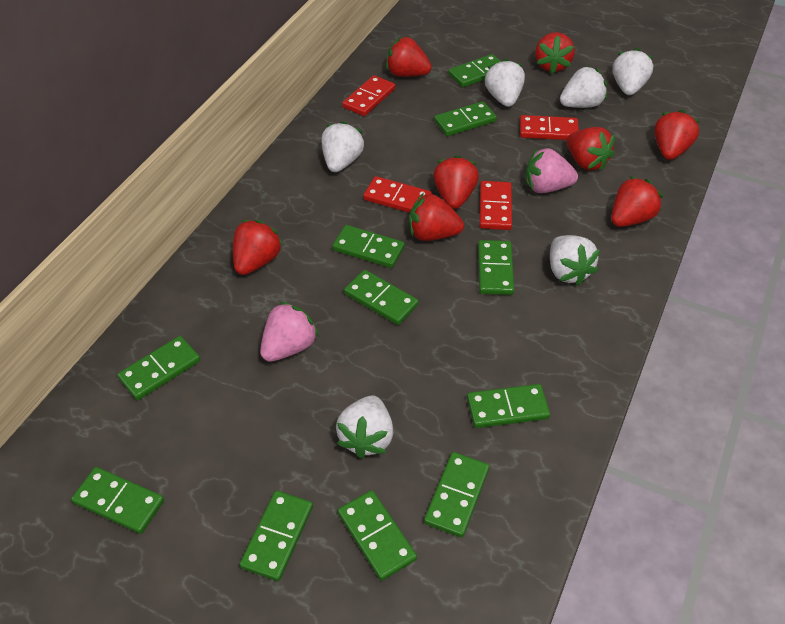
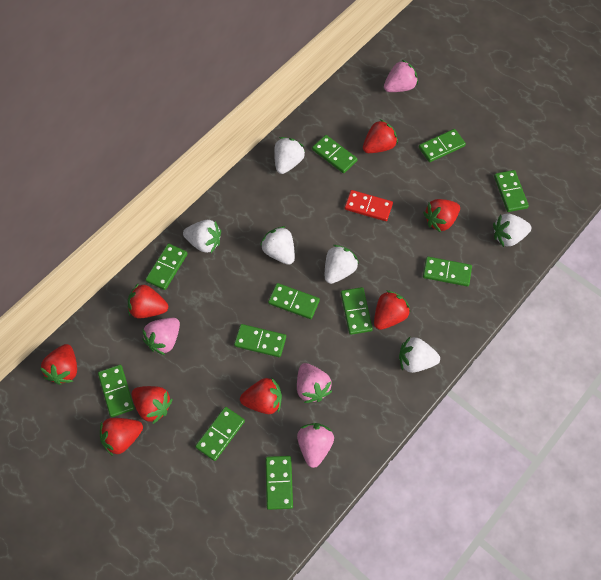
pink strawberry: [260,302,319,362] [526,148,578,193] = 2 -> [142,318,180,355] [297,363,332,403] [297,423,334,468] [384,60,418,92] = 4
red domino: [342,75,395,116] [363,176,432,213] [479,181,512,230] [520,115,579,140] = 4 -> [345,190,393,221] = 1

